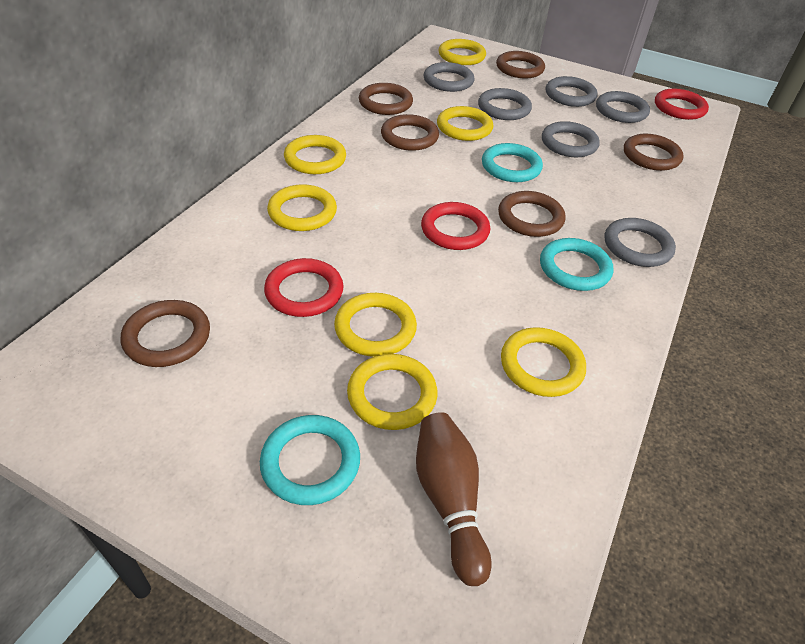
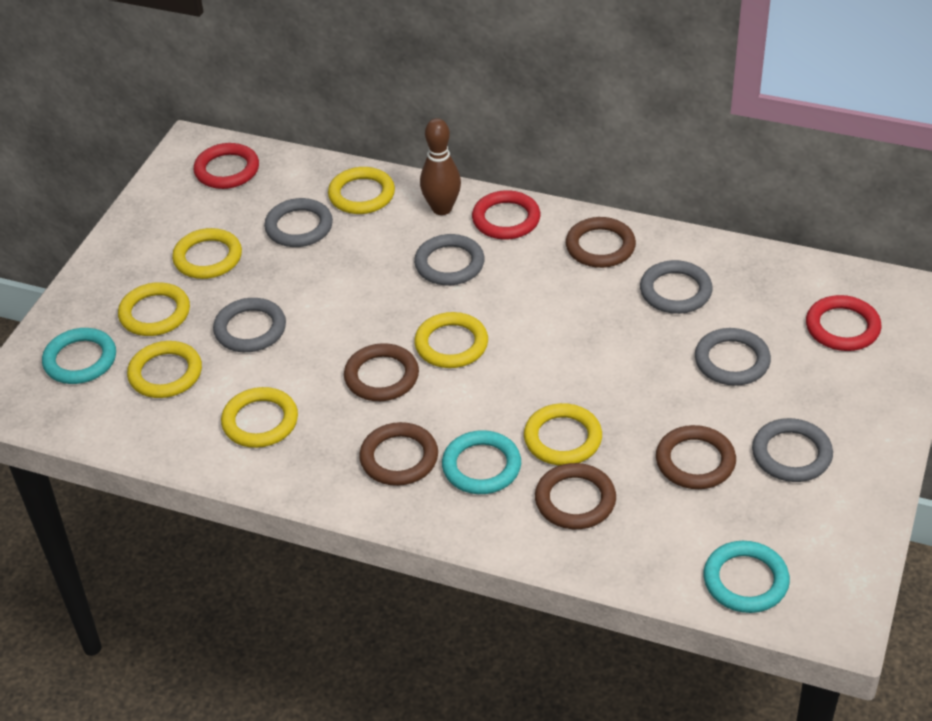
brown ring: [121,300,210,367] [359,83,413,115] [381,114,439,151] [496,51,545,78] [498,191,566,237] [624,134,684,171] = 6 -> [344,343,419,401] [359,422,438,486] [535,463,616,529] [566,217,636,268] [656,425,736,489] = 5

